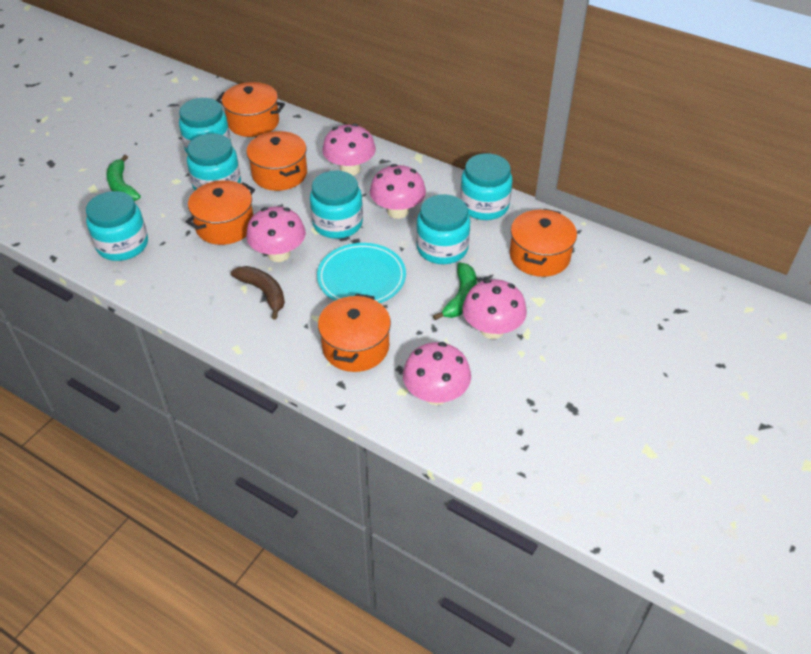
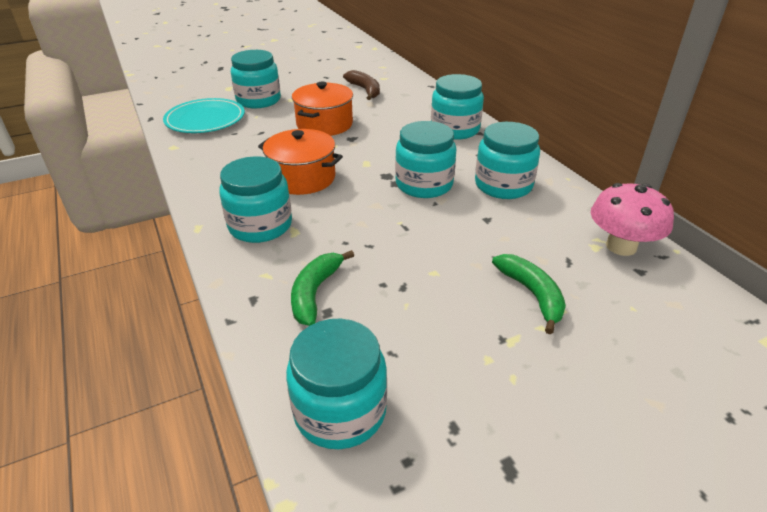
orange pot: [186,181,255,245] [216,82,285,137] [246,131,307,191] [318,294,391,372] [510,209,577,277] = 5 -> [258,129,343,195] [292,82,353,136] = 2
pink mushroom: [246,206,306,262] [322,124,376,175] [370,164,426,219] [403,342,471,405] [462,279,527,339] = 5 -> [591,183,674,256] = 1

